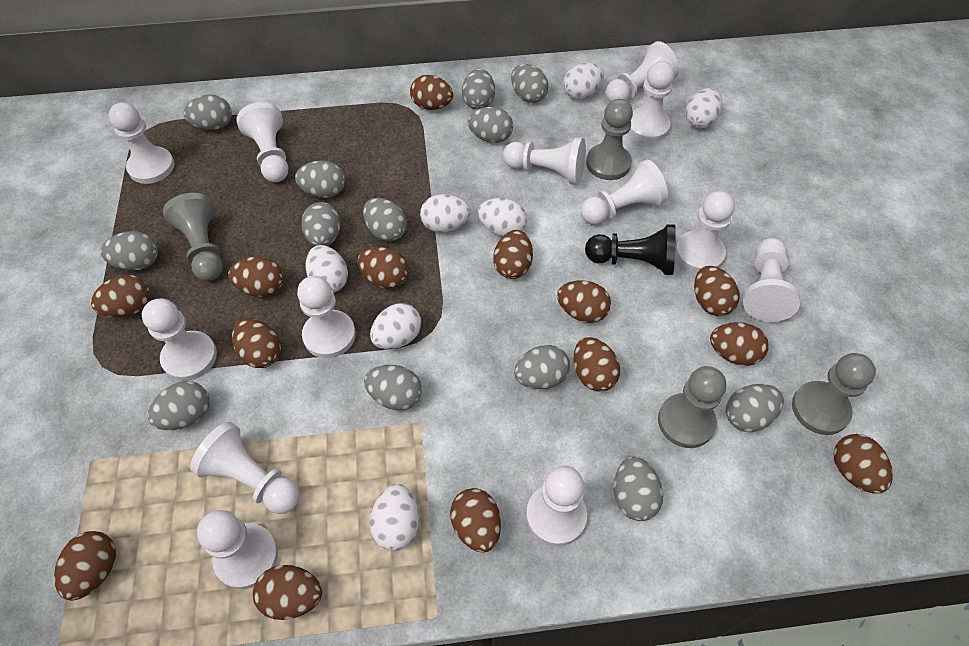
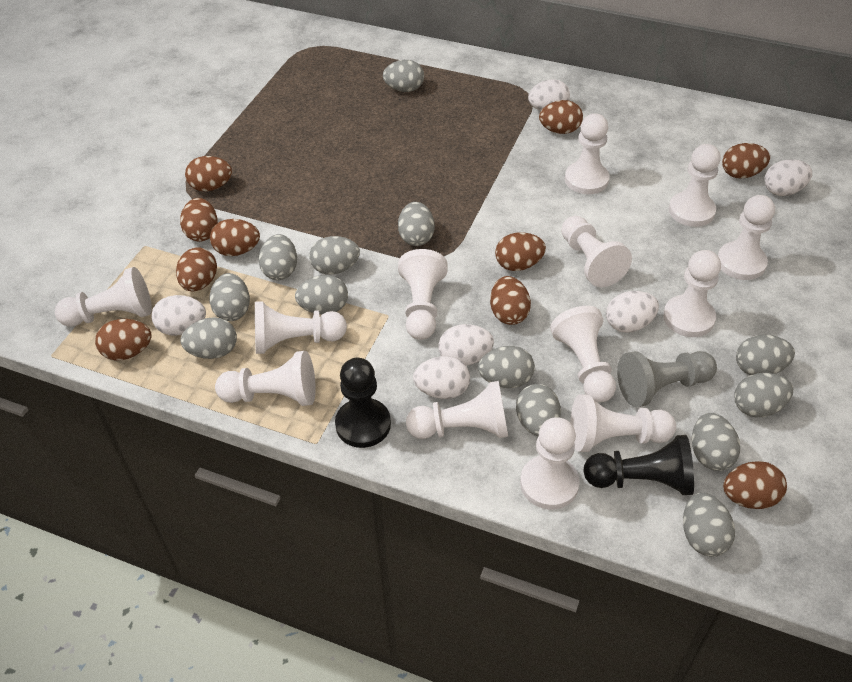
black pawn: [585,225,676,275] = 1 -> [335,358,391,448] [583,435,694,495] = 2
brown egg: [54,531,116,601] [91,275,150,318] [228,257,284,297] [232,318,281,368] [253,565,322,620] [357,247,408,289] [410,75,453,110] [450,488,501,552] [493,230,533,279] [557,280,611,323] [573,337,620,392] [694,266,740,316] [710,322,769,366] [834,434,893,494] = 14 -> [95,319,152,360] [176,247,217,291] [180,198,218,242] [185,156,232,191] [210,219,260,256] [490,276,531,325] [495,232,546,271] [539,100,583,134] [722,143,770,179] [723,461,787,509] = 10
grey pawn: [163,193,223,281] [586,99,633,180] [658,366,726,448] [792,353,876,435] = 4 -> [617,351,717,407] = 1
white egg: [306,245,348,293] [370,303,421,349] [370,484,419,551] [420,194,471,233] [478,198,527,237] [563,63,604,100] [685,88,722,129] = 7 -> [151,295,206,336] [413,356,470,399] [439,324,494,366] [528,79,570,111] [606,291,659,333] [765,159,812,196] = 6

